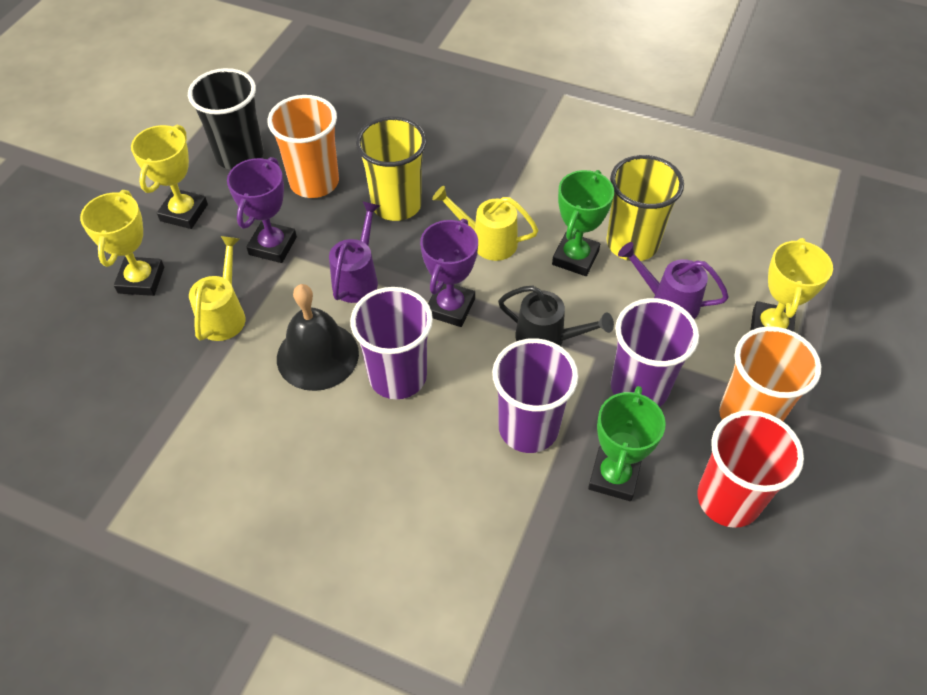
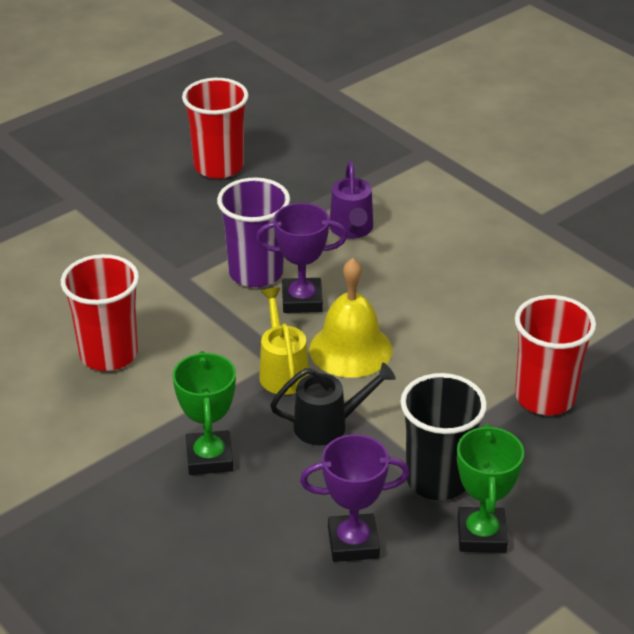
black bell: [277,284,359,391] = 1 -> none = 0
orange cup: [267,95,339,198] [719,326,821,421] = 2 -> none = 0
purple cup: [350,287,433,399] [492,338,578,453] [611,298,699,407] = 3 -> [217,177,290,287] = 1
purple watering can: [329,201,380,303] [618,242,729,319] = 2 -> [329,161,373,238] = 1
red cup: [698,410,804,528] = 1 -> [61,254,139,371] [182,78,249,179] [515,295,596,415] = 3
yellow bell: none = 0 -> [310,258,392,378] = 1
yellow cup: [356,116,427,221] [607,155,684,261] = 2 -> none = 0
yellow trophy: [80,190,164,296] [131,125,208,229] [750,238,833,332] = 3 -> none = 0
yellow watering can: [189,236,245,341] [432,186,538,261] = 2 -> [259,288,309,395] = 1

